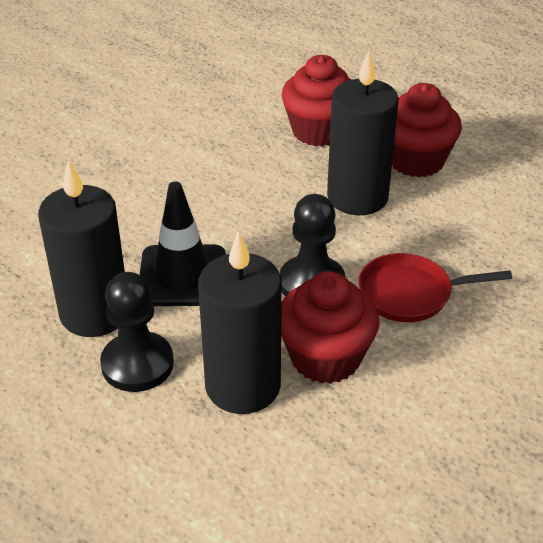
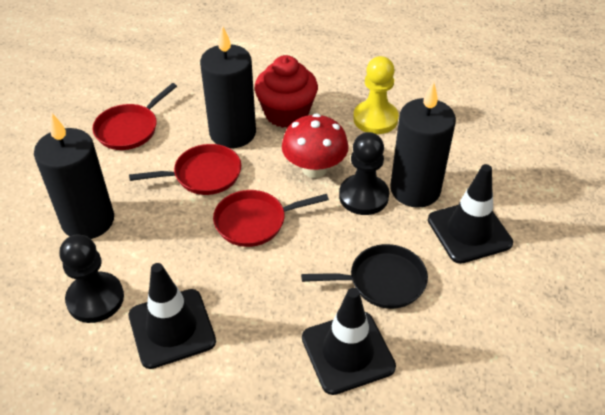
black pan: none = 0 -> [301,244,428,309] = 1
black traffic cone: [140,182,226,306] = 1 -> [129,263,216,369] [302,288,396,395] [428,164,513,264] = 3
red cupcake: [281,55,351,147] [281,271,380,384] [392,83,462,178] = 3 -> [254,55,318,128] = 1
red mushroom: none = 0 -> [282,114,349,178] = 1
red pan: [358,253,512,322] = 1 -> [92,83,177,150] [129,144,241,195] [213,190,329,247] = 3
yellow pawn: none = 0 -> [353,56,399,134] = 1

